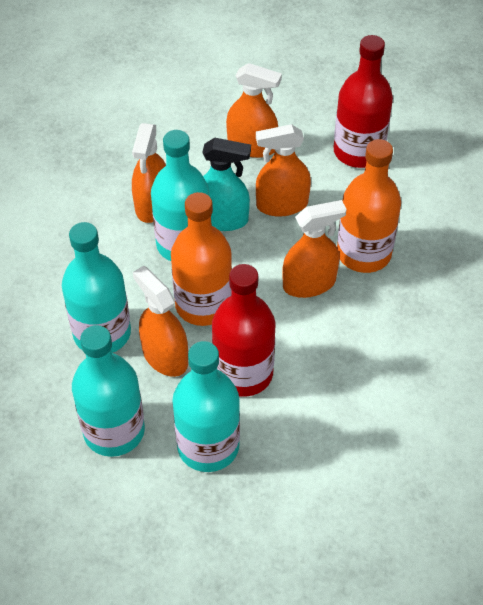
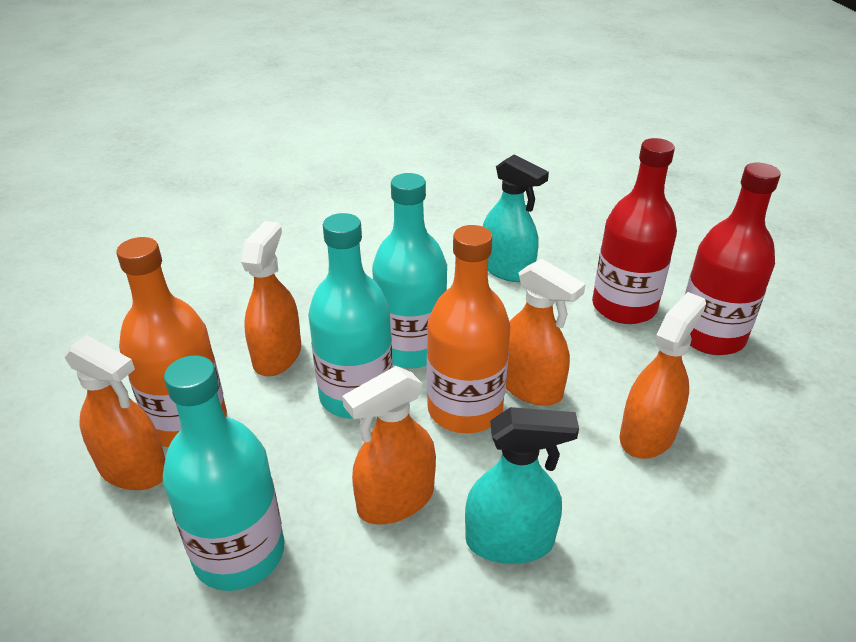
turquoise bottle: [62,222,131,353] [72,325,145,457] [151,130,209,261] [172,341,240,472] = 4 -> [163,355,285,591] [308,213,393,419] [372,173,447,368] = 3
turquoise spray bottle: [202,138,251,231] = 1 -> [465,407,579,564] [483,154,549,282] = 2

